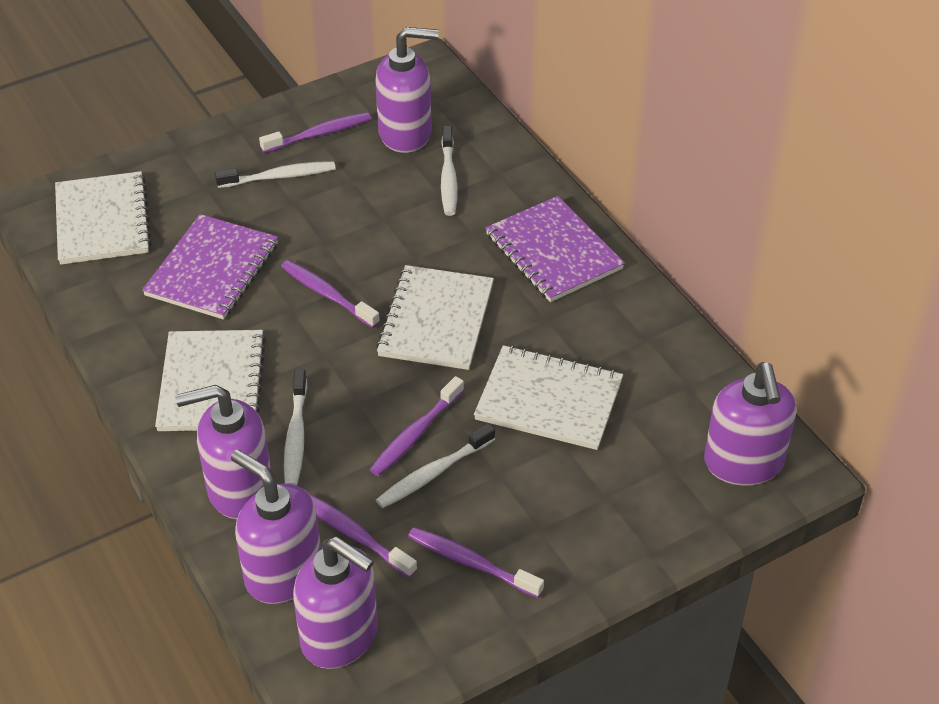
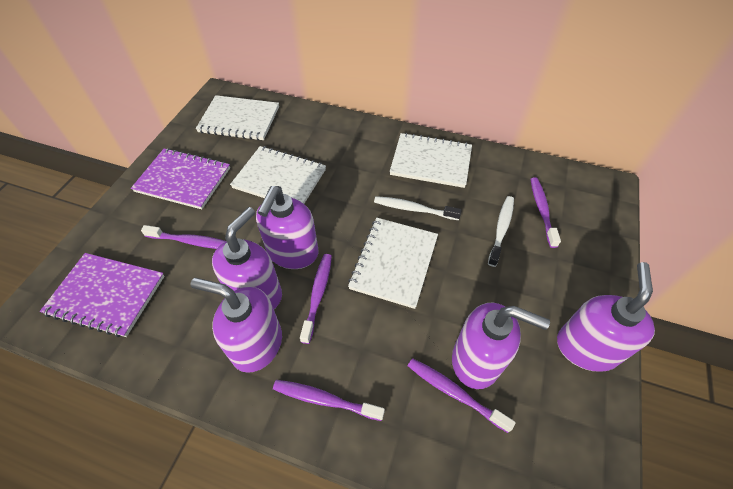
white toothbrush: [215,161,336,188] [284,369,307,486] [376,423,495,508] [441,126,458,216] = 4 -> [374,196,462,220] [488,196,514,267] = 2

